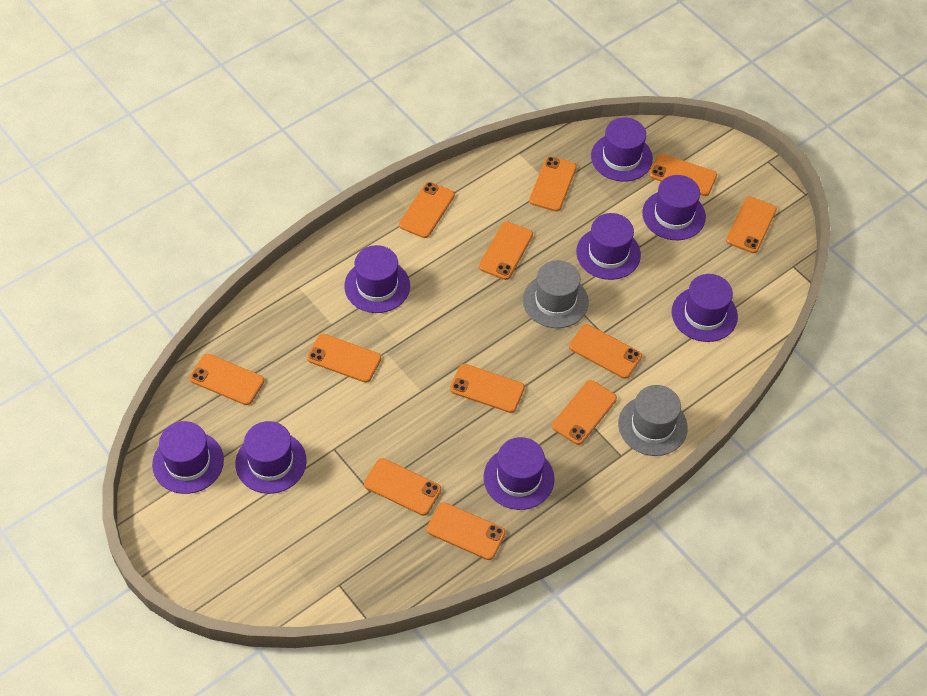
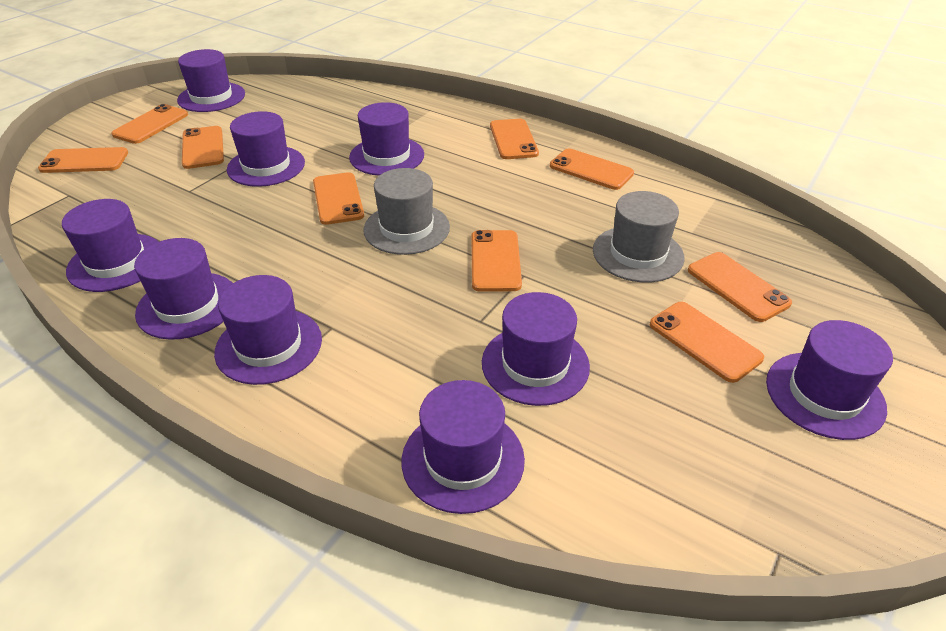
orange phone: [189,354,264,405] [307,334,381,383] [364,458,441,516] [399,182,455,238] [427,502,506,560] [450,364,525,413] [479,222,533,280] [529,156,577,212] [552,380,617,445] [569,324,642,379] [649,154,717,196] [726,196,777,253] = 12 -> [38,147,128,173] [111,104,188,144] [182,126,224,169] [313,172,364,225] [472,230,522,292] [490,119,539,159] [550,148,634,190] [650,302,764,383] [688,252,792,322] = 9
purple hat: [152,421,224,494] [235,421,307,494] [344,245,410,313] [484,437,555,510] [576,213,641,280] [591,117,653,182] [642,175,706,240] [672,274,738,342] = 8 -> [62,199,159,292] [134,238,233,340] [177,49,245,112] [214,275,322,385] [227,111,305,187] [349,102,424,176] [402,380,525,514] [482,292,590,406] [766,320,893,440] = 9

